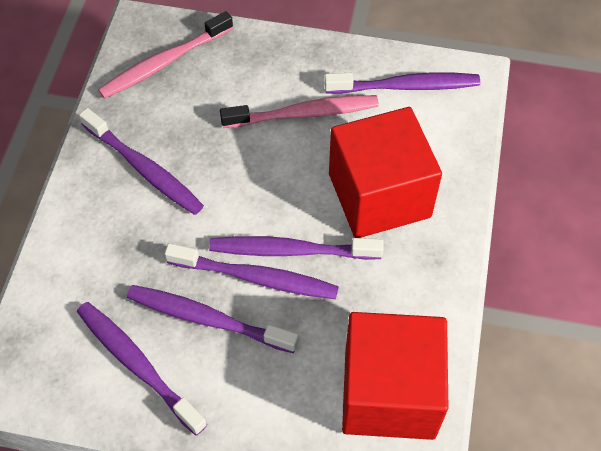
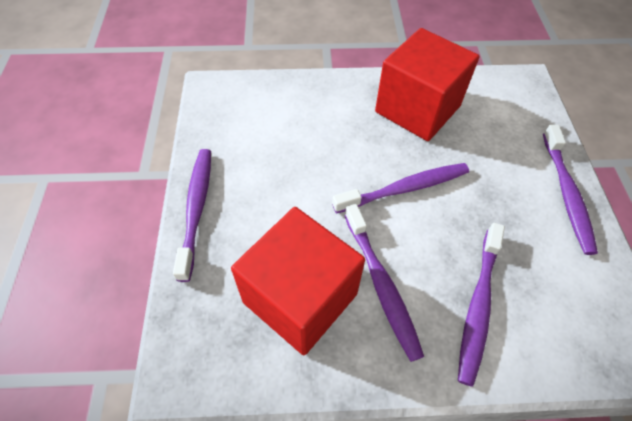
pink toothbrush: [98,11,233,99] [220,95,379,128] = 2 -> none = 0
purple toothbrush: [77,302,207,436] [79,108,204,215] [127,285,298,353] [165,243,339,299] [209,236,384,260] [324,72,480,94] = 6 -> [173,149,211,282] [332,163,469,214] [345,204,424,362] [458,223,505,387] [543,125,598,255] = 5

